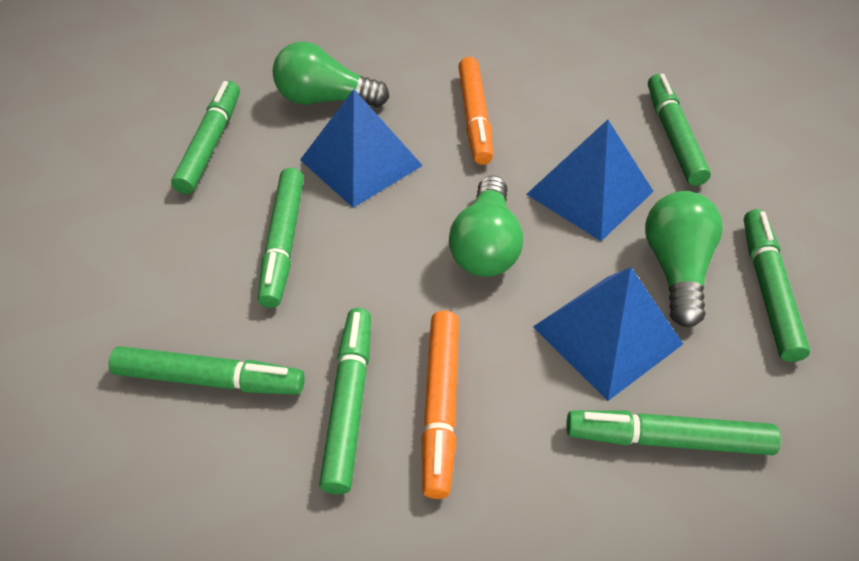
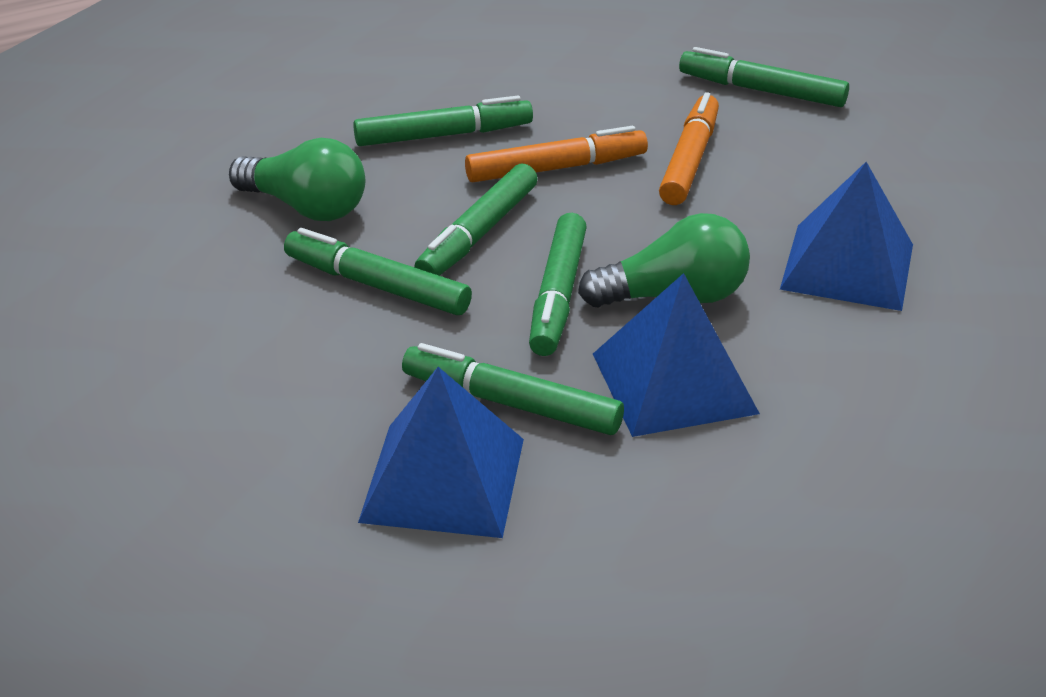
green light bulb: [273,42,389,108] [449,176,523,277] [645,191,723,327] = 3 -> [229,138,365,221] [578,213,750,307] = 2
green marker: [109,346,305,395] [171,81,240,194] [258,168,304,308] [319,308,371,494] [566,410,781,455] [648,74,711,186] [744,209,810,362] = 7 -> [284,228,472,315] [353,96,533,146] [402,343,624,435] [414,164,537,276] [529,213,587,356] [679,47,849,107] = 6

